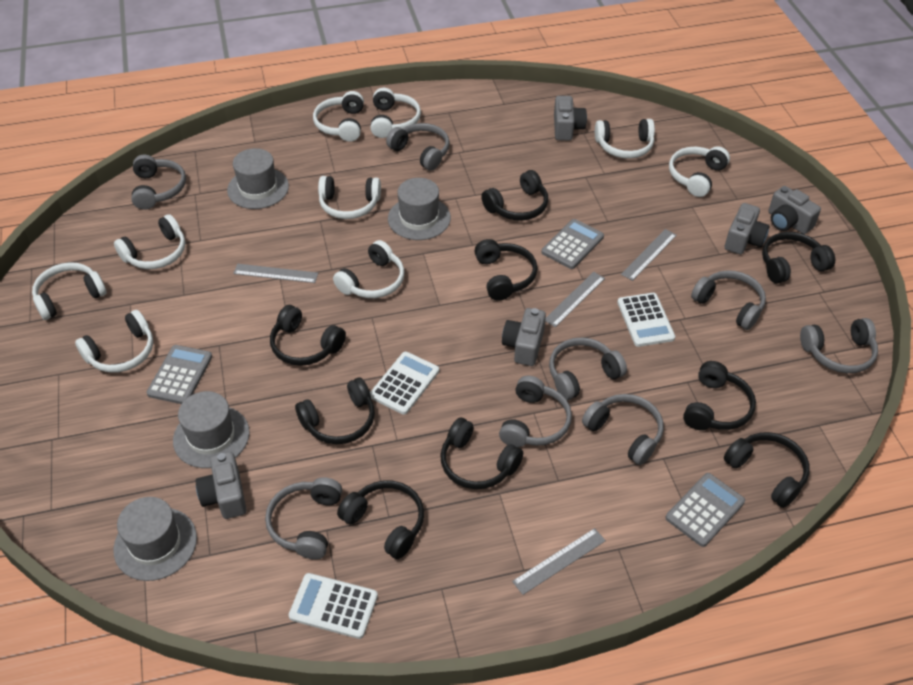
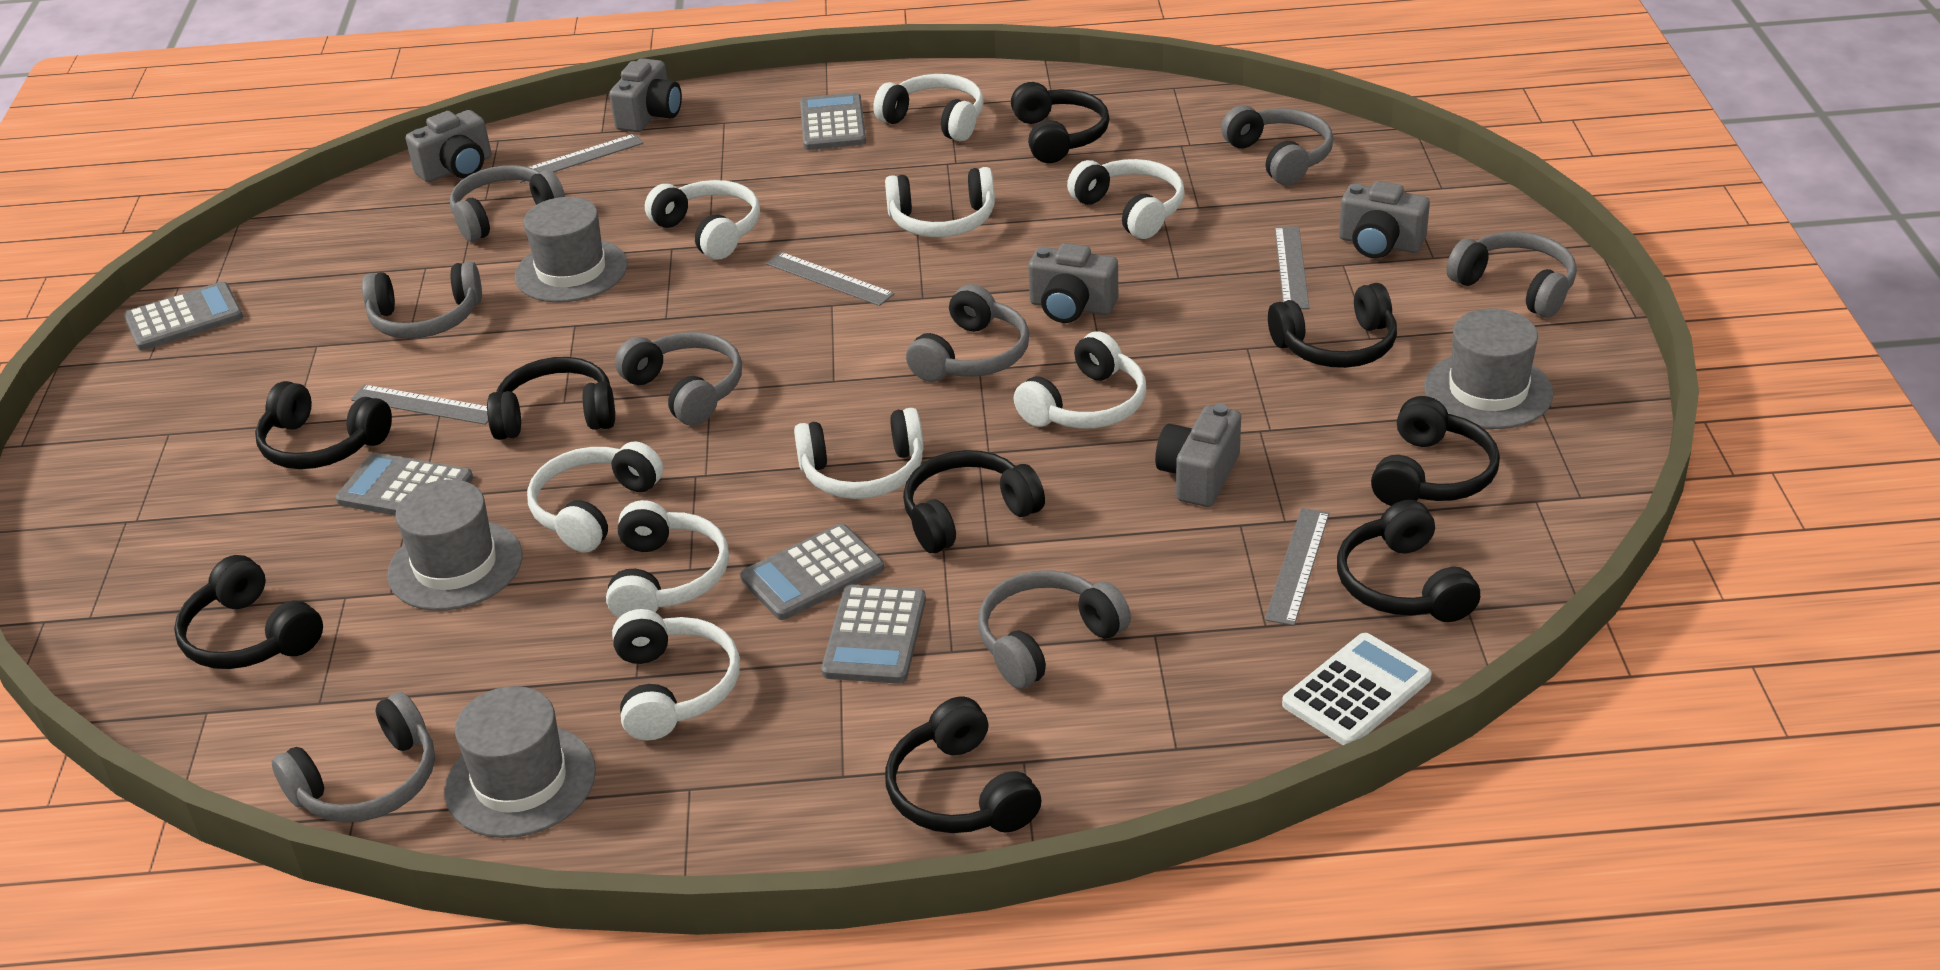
grey calculator: [146,345,212,404] [541,219,604,269] [666,473,745,547] = 3 -> [124,282,243,351] [336,453,473,516] [740,524,884,620] [800,93,866,150] [821,585,926,684] = 5
grey ruler: [233,264,318,283] [512,528,606,595] [545,272,605,327] [621,229,677,281] = 4 -> [351,385,488,425] [518,134,643,183] [766,252,894,306] [1265,508,1329,626] [1275,226,1309,309] = 5
white calculator: [289,573,378,639] [370,352,439,415] [617,293,675,347] = 3 -> [1282,633,1432,745] = 1

